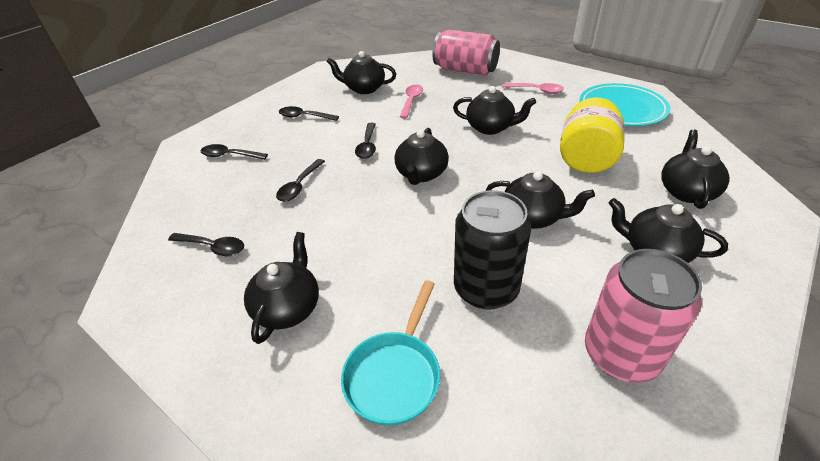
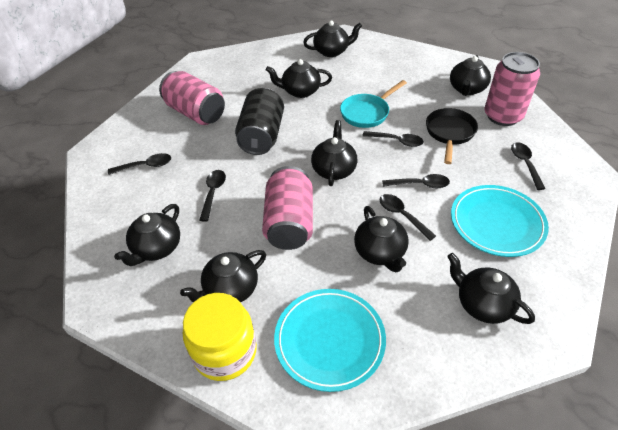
black pan: none = 0 -> [426,108,478,164] = 1
black spoon: [168,233,244,256] [201,144,268,160] [276,159,325,202] [279,106,339,121] [355,123,376,159] = 5 -> [108,153,171,175] [199,170,226,222] [362,131,424,147] [380,194,436,241] [382,174,450,188] [511,142,546,190] = 6
black teapot: [244,232,319,344] [327,51,396,94] [394,128,449,185] [453,86,536,135] [486,171,595,229] [609,198,728,263] [661,129,730,209] = 7 -> [114,204,180,266] [180,250,266,303] [266,59,332,98] [303,21,362,57] [311,120,358,186] [354,206,409,273] [447,253,535,324] [450,55,491,96] = 8
pink can: [432,29,500,75] [585,249,702,383] = 2 -> [159,71,225,125] [262,166,313,250] [485,52,540,126] = 3
pink spoon: [400,85,423,118] [502,83,564,94] = 2 -> none = 0
turquoise plate: [579,83,671,126] = 1 -> [274,289,386,392] [451,185,549,257] = 2

